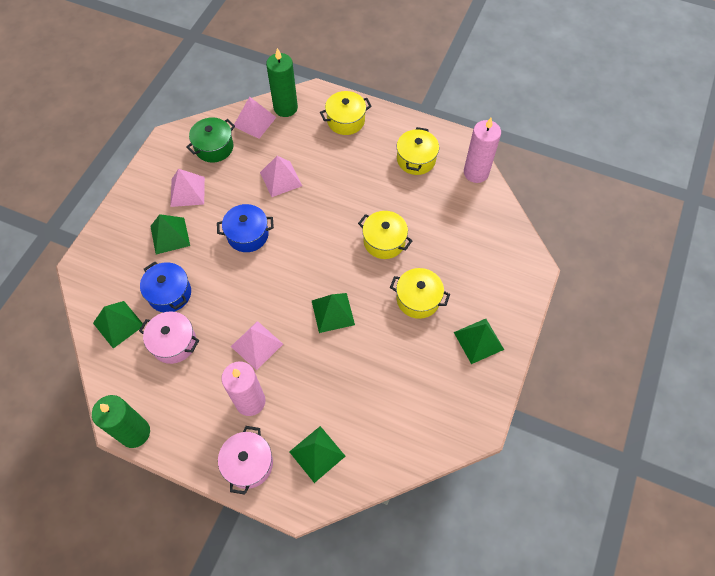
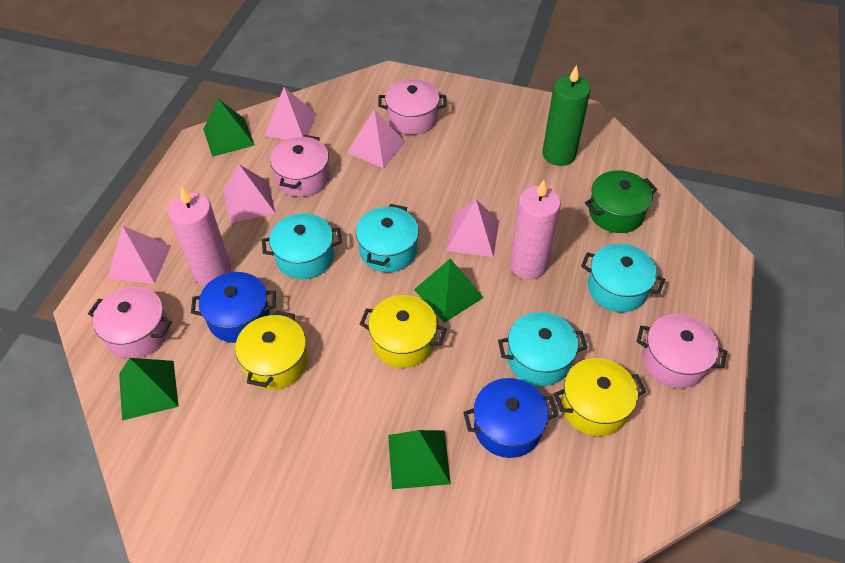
green candle: [92,395,150,448] [266,48,298,117] = 2 -> [542,65,591,166] = 1
green pyramid: [93,301,143,349] [150,214,190,254] [289,426,345,483] [312,293,355,333] [454,319,504,364] = 5 -> [119,358,179,421] [203,99,255,157] [388,430,451,489] [414,259,483,323] = 4
pink pot: [139,311,199,364] [218,426,273,495] = 2 -> [88,287,172,359] [270,135,330,197] [378,79,446,135] [636,314,727,388] = 4
pink pyramid: [170,169,205,207] [231,321,283,370] [234,96,276,139] [260,156,302,197] = 4 -> [108,226,171,284] [223,164,275,223] [264,87,317,140] [347,109,406,168] [446,199,499,257] = 5
turquoise pot: none = 0 -> [262,213,342,279] [356,204,419,272] [498,312,587,386] [581,244,665,312] = 4
yellow pot: [320,91,372,135] [358,211,413,259] [390,268,450,319] [397,127,439,175] = 4 -> [235,310,308,390] [360,295,447,368] [554,358,646,436] = 3

